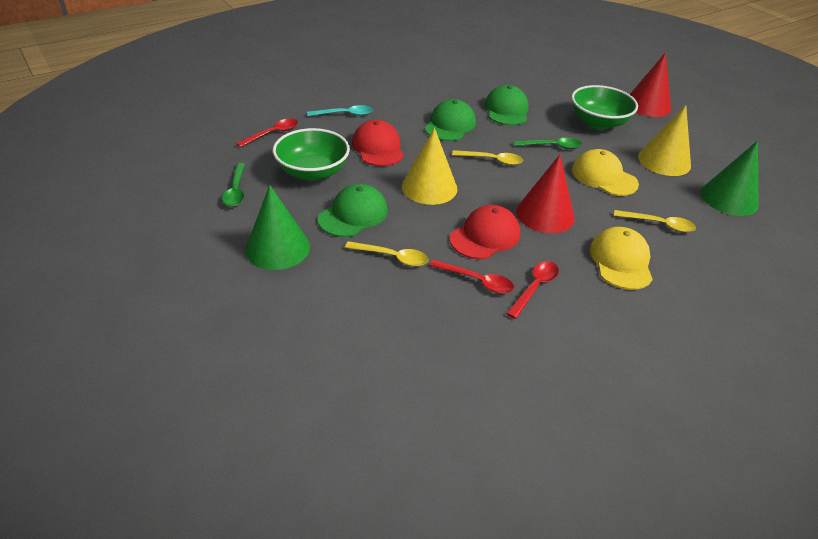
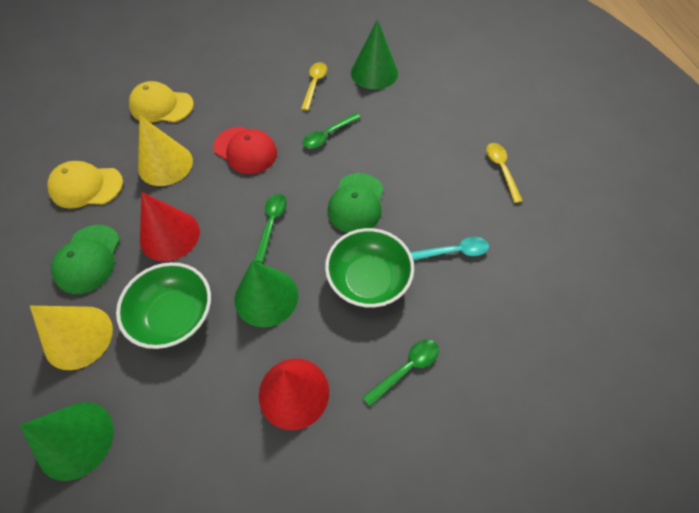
green cap: [318,184,388,237] [425,99,476,141] [485,85,528,125] = 3 -> [51,225,120,294] [327,173,384,233] = 2
green cone: [245,185,310,270] [700,141,758,216] = 2 -> [19,402,114,481] [235,260,298,327] [351,19,398,89] = 3
green spoon: [222,163,245,207] [513,138,582,149] = 2 -> [254,194,287,263] [303,113,361,148] [362,340,439,407] = 3
red cap: [352,120,404,166] [449,205,520,259] = 2 -> [213,127,277,174] = 1
red spoon: [236,118,298,147] [429,259,514,294] [506,261,559,319] = 3 -> none = 0
yellow spoon: [345,241,428,266] [452,150,523,165] [614,210,696,232] = 3 -> [301,62,327,111] [486,143,523,203] = 2

